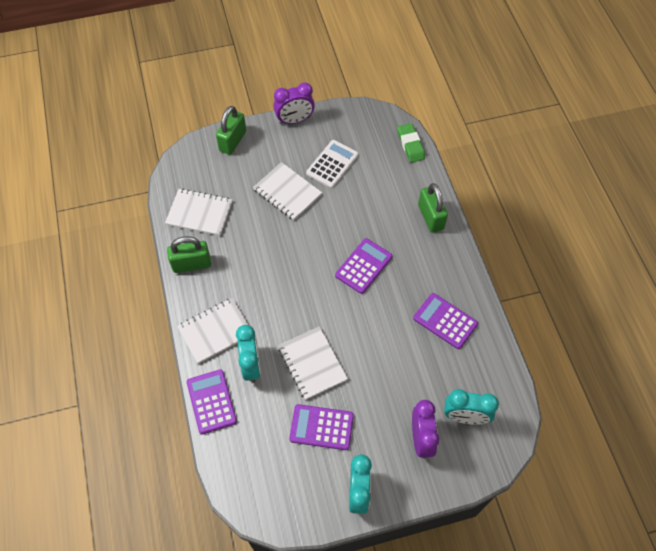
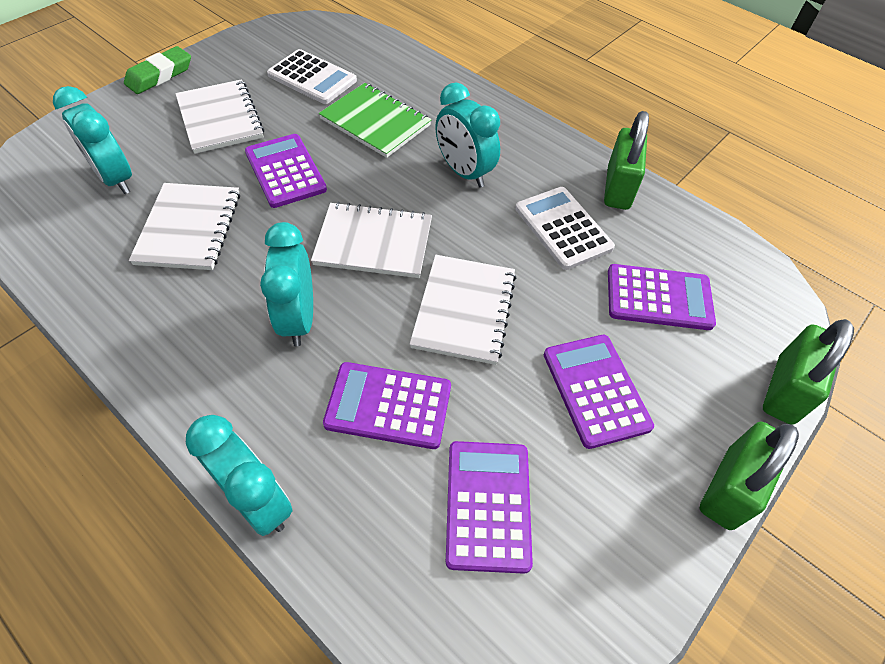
green notebook: none = 0 -> [319,83,432,158] = 1
purple calculator: [187,369,237,434] [289,404,354,450] [335,238,393,294] [413,293,478,349] = 4 -> [245,134,327,208] [323,362,451,449] [446,441,533,574] [544,335,654,449] [608,264,716,330] = 5
purple clock: [274,82,315,125] [412,400,439,458] = 2 -> none = 0
turquoise clock: [236,325,261,383] [349,454,372,514] [444,389,499,425] = 3 -> [53,86,132,194] [186,415,293,536] [260,222,313,346] [435,83,500,188] = 4
white calculator: [306,140,359,188] = 1 -> [267,49,357,104] [515,187,615,270] = 2

